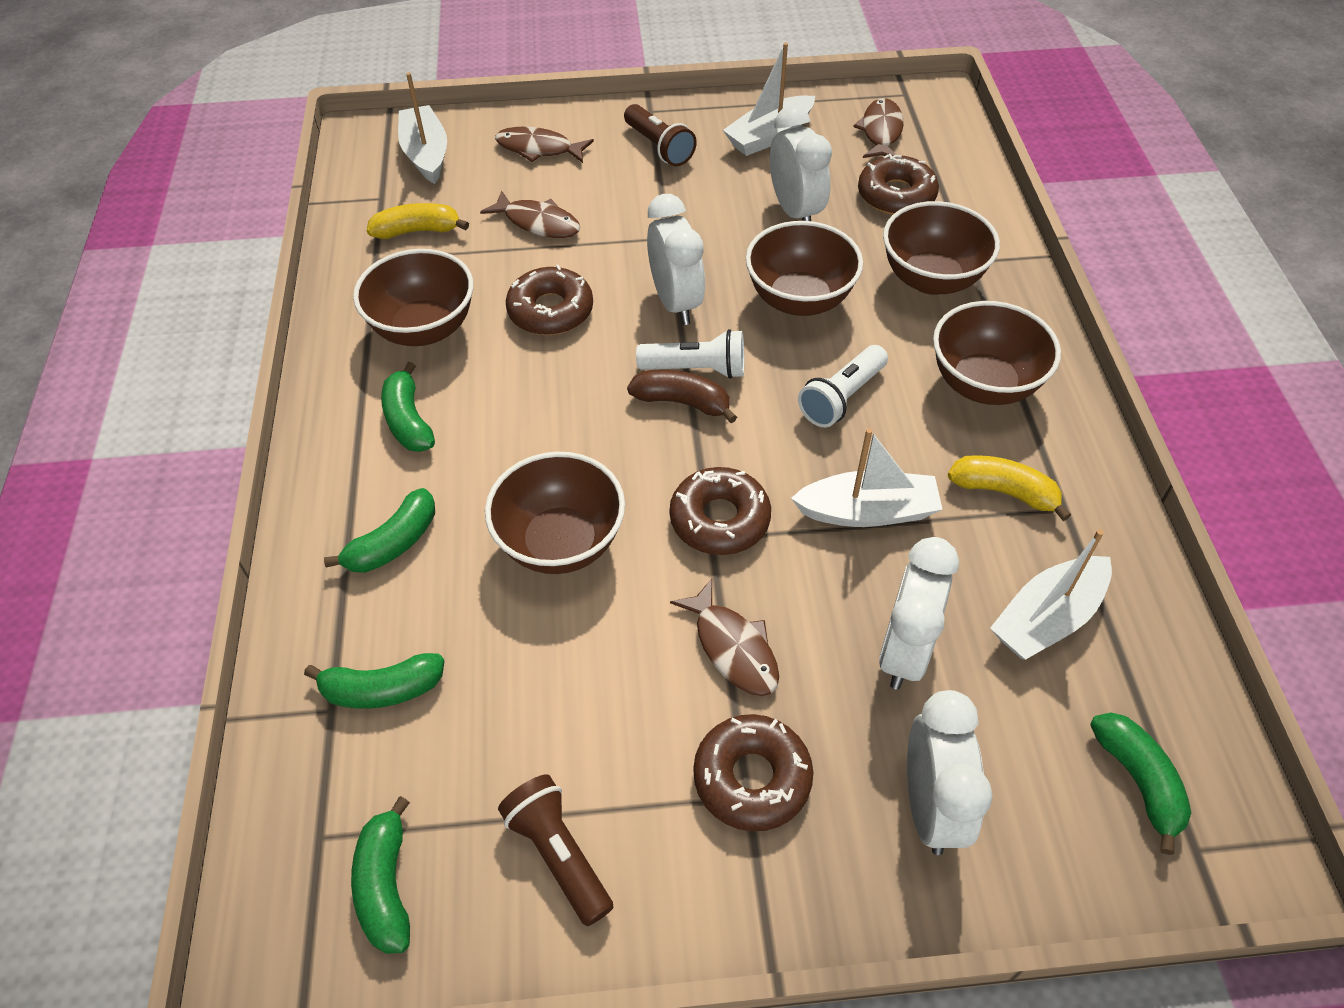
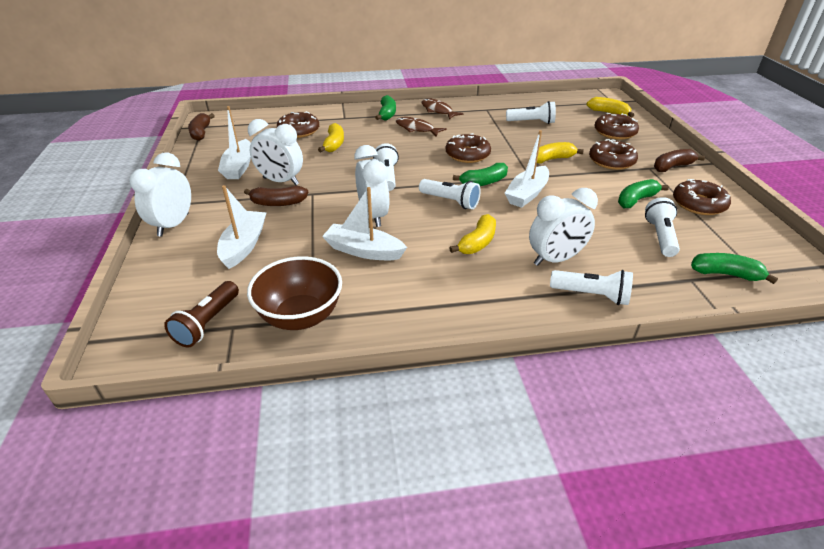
brown banana: [627,370,737,423] = 1 -> [188,113,215,141] [244,186,308,206] [654,149,705,172] = 3
brown bowl: [353,249,474,346] [485,452,625,574] [746,221,863,316] [883,201,1000,295] [933,301,1061,405] = 5 -> [247,256,342,330] = 1
brown donut: [506,265,593,335] [670,467,771,555] [693,714,813,832] [858,154,939,215] = 4 -> [277,111,319,138] [446,133,491,163] [589,139,638,170] [595,113,639,140] [673,179,731,215] = 5
brown fish: [480,190,580,238] [495,127,594,163] [670,579,779,696] [853,98,904,158] = 4 -> [396,117,447,136] [421,98,464,119] = 2
brown flashlight: [498,774,613,926] [624,104,697,166] = 2 -> [164,281,239,347] = 1
green banana: [304,653,445,709] [324,488,435,573] [351,796,410,954] [381,362,435,452] [1090,713,1191,855] = 5 -> [375,95,396,120] [453,163,508,186] [618,179,669,208] [691,253,778,284] = 4
white flashlight: [636,329,744,379] [798,345,888,427] = 2 -> [373,143,399,191] [419,179,481,209] [506,101,556,124] [550,270,633,305] [645,197,680,257] = 5
yellow banana: [367,203,469,239] [948,455,1071,521] = 2 -> [318,123,344,152] [450,214,496,254] [537,142,584,163] [586,97,634,117] = 4

